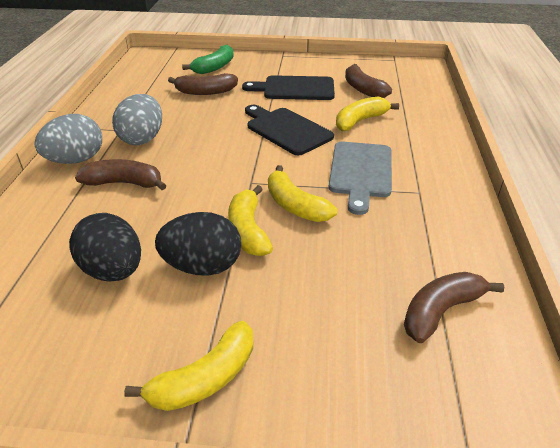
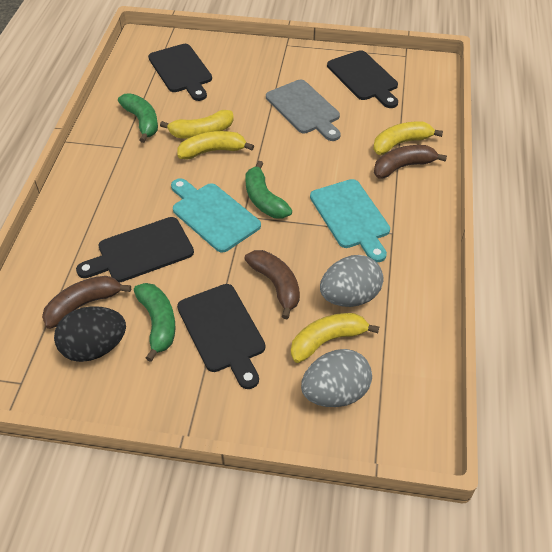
black cutting board: [242,75,335,100] [245,105,334,155] = 2 -> [76,217,194,283] [148,44,212,101] [177,284,265,389] [327,50,398,108] = 4
black egg: [69,213,141,282] [155,212,241,276] = 2 -> [54,306,126,362] = 1
brown banana: [75,159,167,190] [168,73,238,95] [345,64,392,98] [404,272,504,343] = 4 -> [42,276,131,329] [244,250,300,319] [374,145,447,179] = 3
green banana: [182,45,234,74] = 1 -> [118,93,158,143] [134,283,176,362] [246,161,292,219] = 3
turquoise cutting board: none = 0 -> [171,178,261,253] [310,179,390,263] = 2

